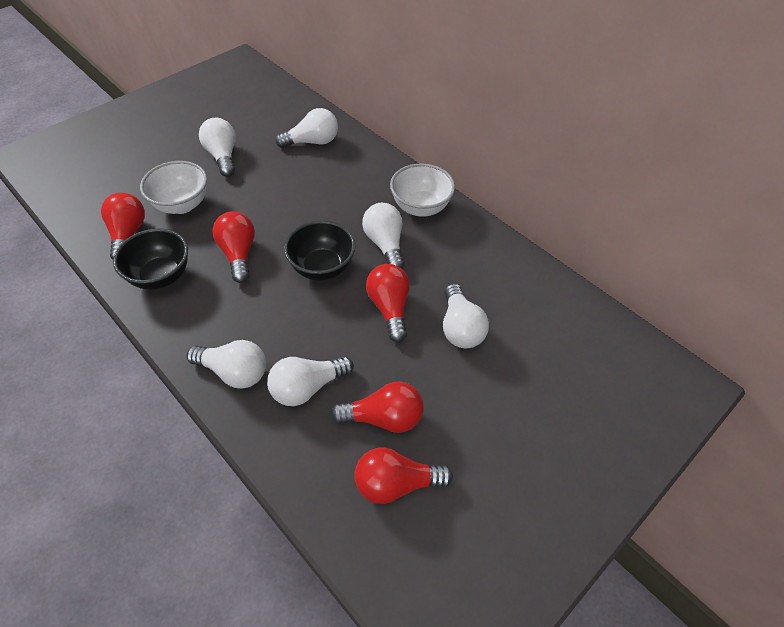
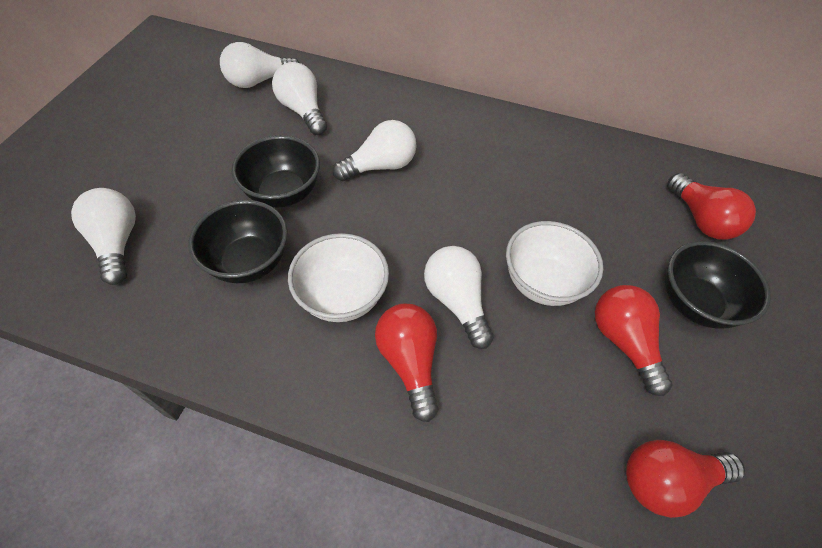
black bowl: [113,228,188,290] [284,221,355,280] = 2 -> [188,200,288,283] [231,135,320,208] [665,241,771,329] = 3
red light bulb: [101,192,145,259] [212,211,255,283] [331,382,424,433] [354,447,453,504] [366,264,410,342] = 5 -> [375,303,439,422] [595,285,672,396] [626,440,745,518] [667,173,756,240] = 4
white light bulb: [187,340,266,388] [199,118,236,177] [267,356,354,406] [275,108,338,148] [362,203,405,269] [443,284,489,348] = 6 -> [71,188,136,285] [220,42,299,88] [272,62,327,135] [333,120,416,181] [424,246,494,349] = 5

